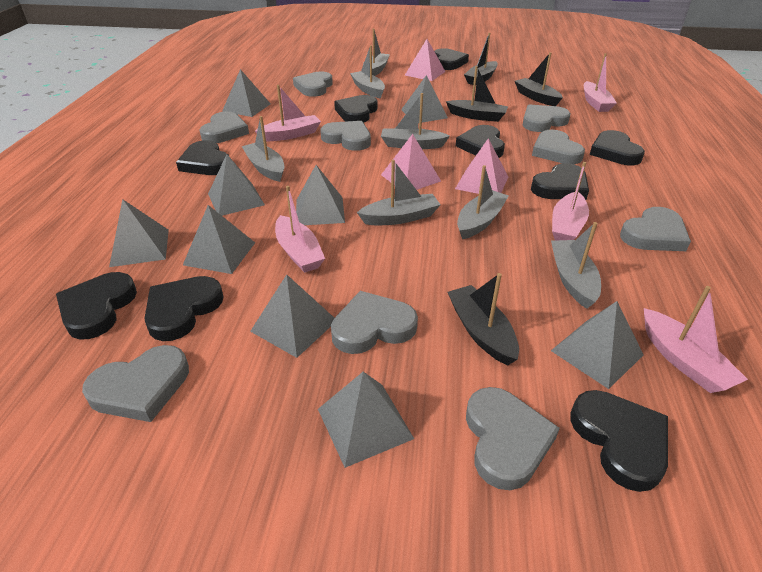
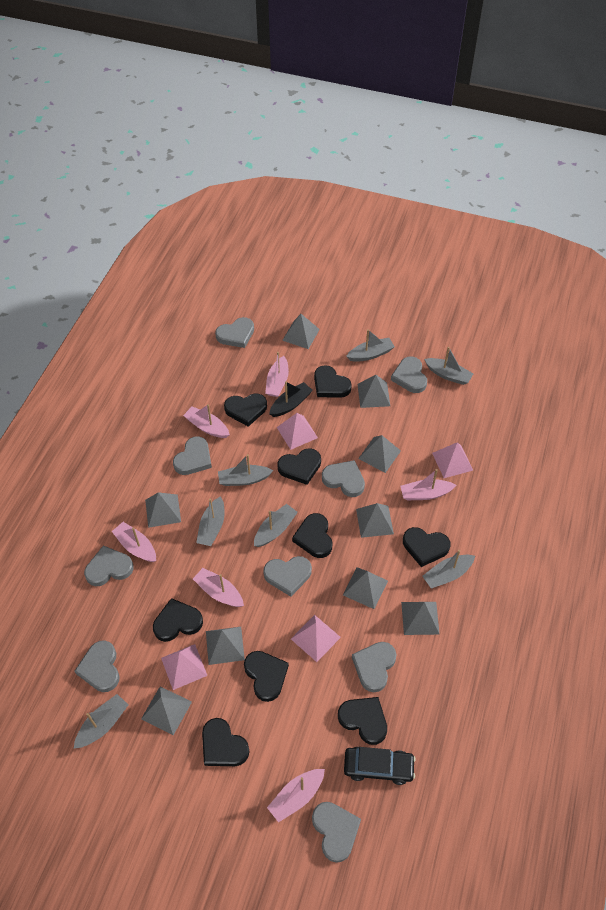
black boat: [446,66,508,122] [448,273,519,365] [464,33,498,85] [515,52,563,106] = 4 -> [269,381,313,417] = 1
black car: none = 0 -> [344,747,416,785] = 1
pink boat: [255,85,321,141] [275,186,325,273] [552,162,589,240] [584,53,617,112] [644,286,748,393] = 5 -> [112,522,156,562] [183,404,230,438] [193,568,244,607] [265,352,289,397] [267,769,325,823] [400,469,456,500] = 6
pink pyramid: [381,134,441,190] [405,39,446,81] [455,138,508,194] = 3 -> [161,644,208,690] [277,413,318,450] [291,615,341,662] [432,442,473,478] = 4

